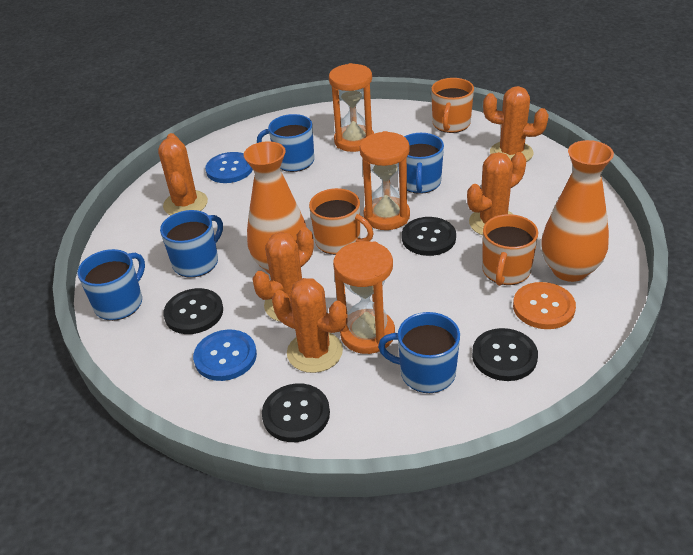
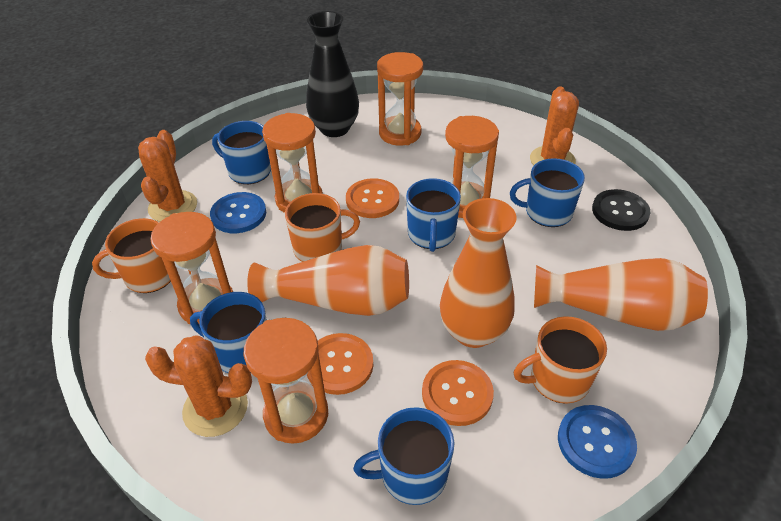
black button: [163,288,223,334] [262,383,330,442] [402,217,456,256] [472,328,538,381] = 4 -> [592,189,651,231] = 1
black vase: none = 0 -> [306,11,359,137] = 1
orange button: [513,282,576,329] = 1 -> [307,333,373,395] [346,178,399,218] [422,360,494,426] = 3
orange cactus: [158,133,208,215] [252,227,314,322] [272,278,348,373] [467,152,526,235] [483,86,549,162] = 5 -> [138,130,197,222] [145,335,252,437] [530,86,579,165] = 3
orange hourglass: [329,63,374,152] [333,241,395,354] [360,131,410,230] = 3 -> [150,212,233,325] [244,318,328,444] [262,113,323,213] [377,52,423,145] [445,116,499,218] = 5
orange vase: [244,141,307,274] [541,140,614,282] = 2 -> [247,245,409,316] [440,198,517,348] [534,258,708,331] = 3

